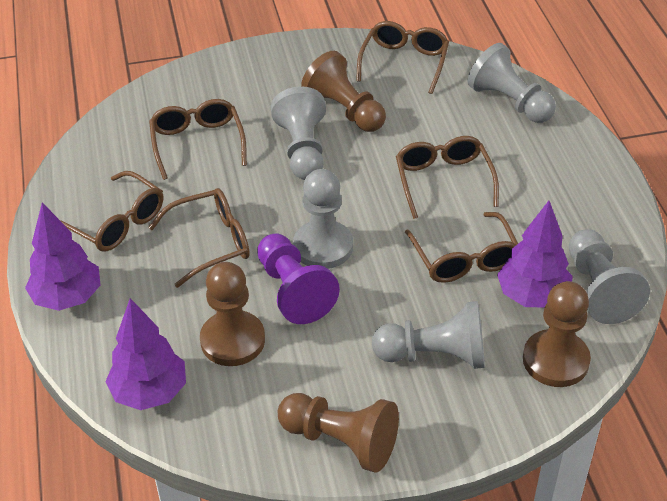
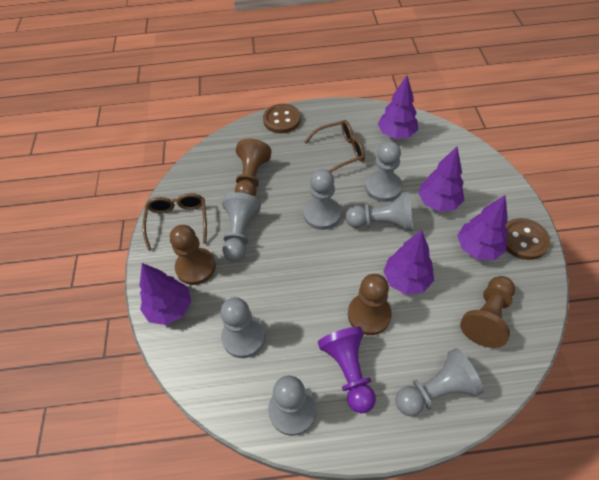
brown button: none = 0 -> [263,104,301,133] [505,218,550,260] = 2
brown glasses: [60,171,163,252] [148,188,250,288] [149,99,247,180] [356,21,449,94] [396,136,499,219] [405,212,518,283] = 6 -> [143,193,207,251] [304,120,365,172] = 2
grey pawn: [271,86,326,180] [293,169,353,269] [372,301,485,369] [467,43,556,123] [569,229,650,324] = 5 -> [220,297,266,358] [222,192,261,262] [268,375,317,436] [303,169,341,230] [345,192,413,232] [365,141,402,202] [396,348,484,417] = 7
purple tree: [25,202,100,311] [105,298,186,410] [497,201,573,308] = 3 -> [139,263,191,325] [378,75,418,139] [383,230,434,295] [418,147,464,212] [457,195,508,260] = 5

